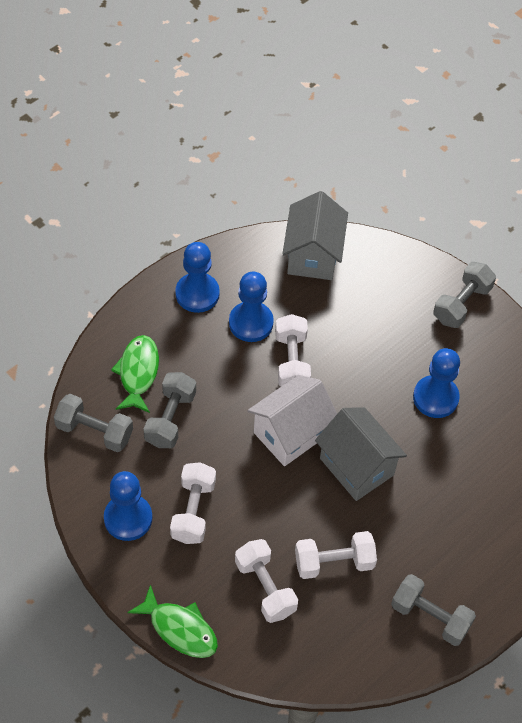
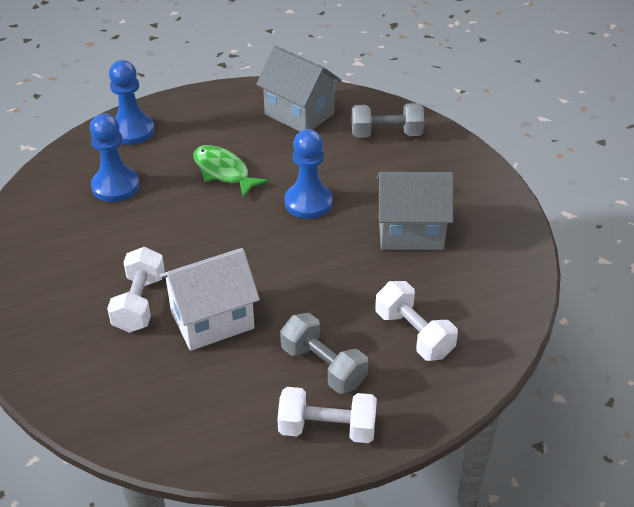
blue pawn: [104,471,153,541] [175,242,220,313] [229,272,274,342] [413,348,460,418] = 4 -> [90,114,140,202] [109,60,155,145] [285,129,333,219] = 3
green fish: [111,335,159,413] [127,585,218,658] = 2 -> [193,145,269,198] = 1
grey dumbbell: [54,394,133,452] [143,372,196,448] [391,574,476,646] [433,262,496,328] = 4 -> [280,313,368,394] [351,103,424,138] = 2
white dumbbell: [170,462,216,544] [235,539,298,623] [275,314,311,387] [295,531,377,579] = 4 -> [107,247,165,333] [277,387,377,443] [375,281,458,361] = 3

